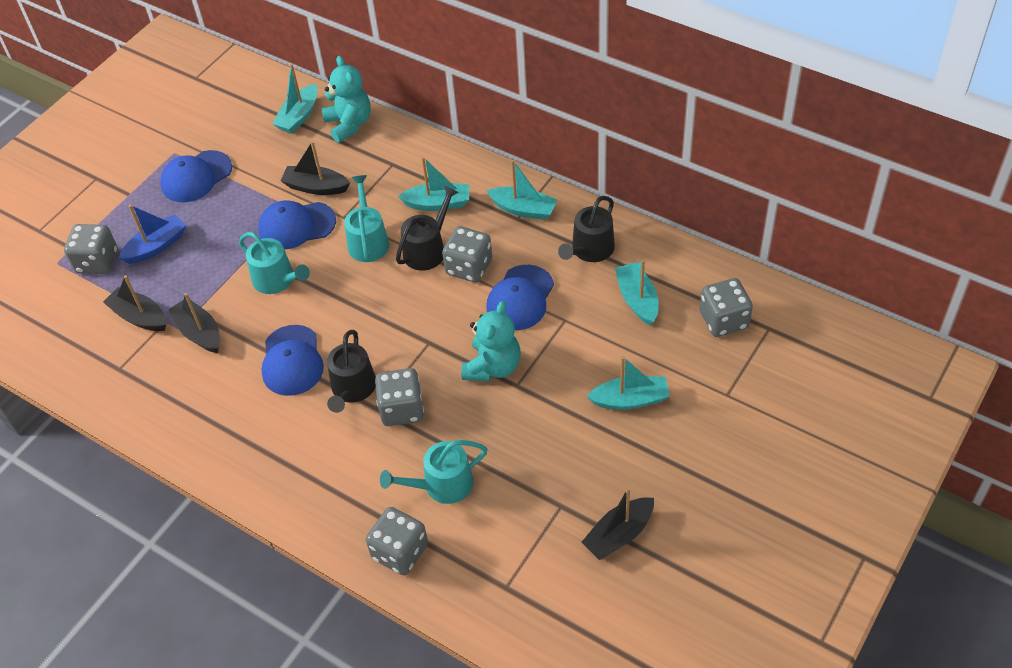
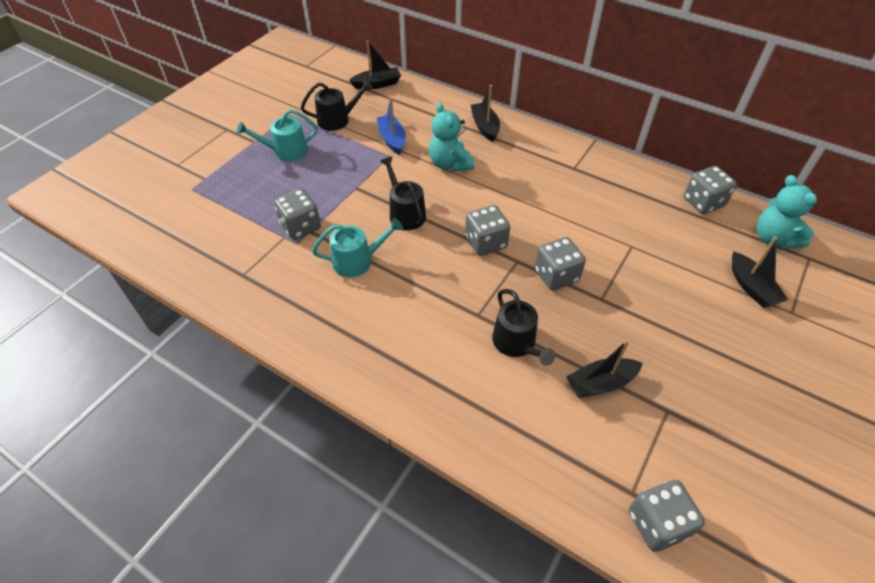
blue cap: [160,150,232,202] [258,200,336,249] [261,325,324,396] [486,265,554,330] = 4 -> none = 0
turquoise boat: [272,64,317,134] [398,157,469,211] [487,160,557,220] [587,356,670,410] [615,260,658,325] = 5 -> none = 0
turquoise watering can: [239,232,310,294] [344,175,389,262] [380,440,488,504] = 3 -> [237,109,318,162] [312,218,403,277] = 2

